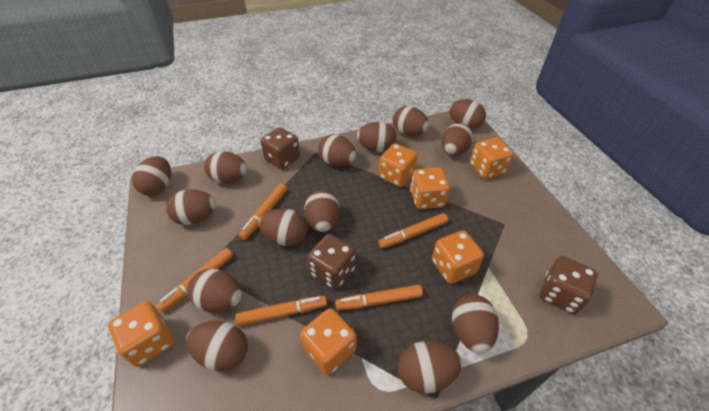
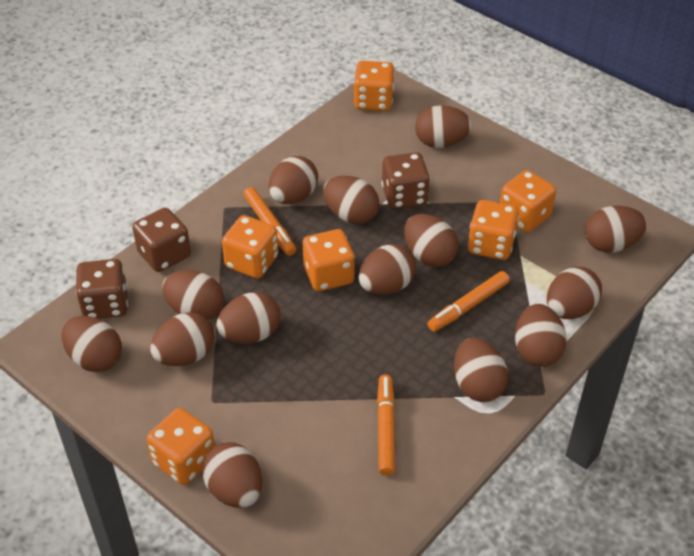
orange marker: [156,248,233,313] [235,295,327,326] [239,184,287,240] [335,285,423,311] [378,213,448,248] = 5 -> [244,187,296,256] [377,375,395,476] [427,271,510,332] = 3

